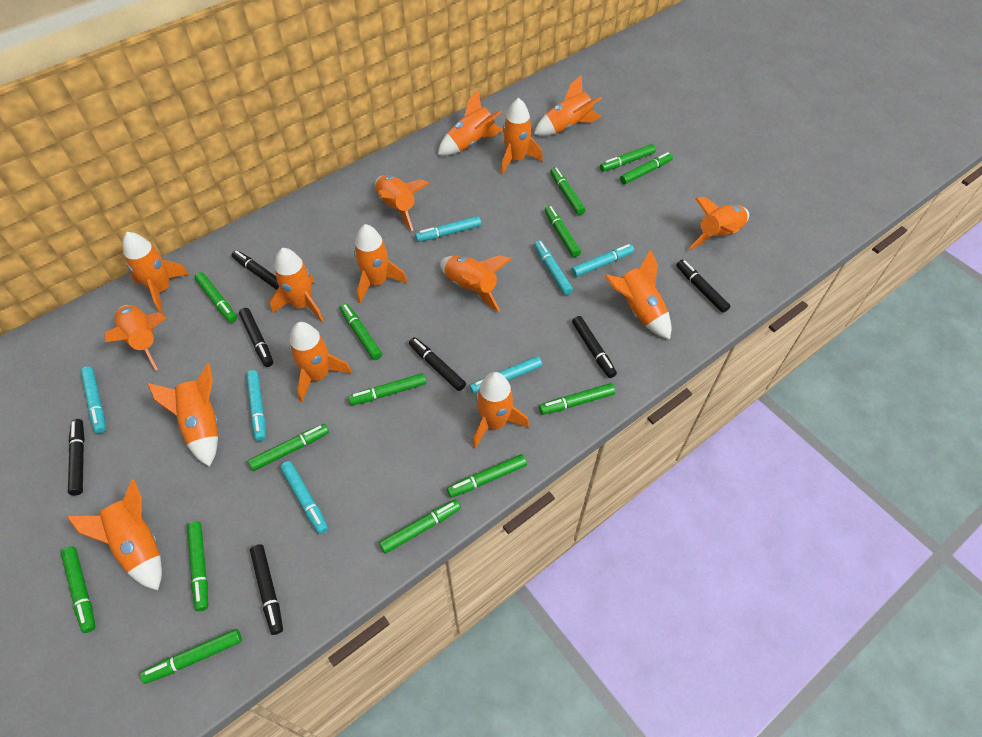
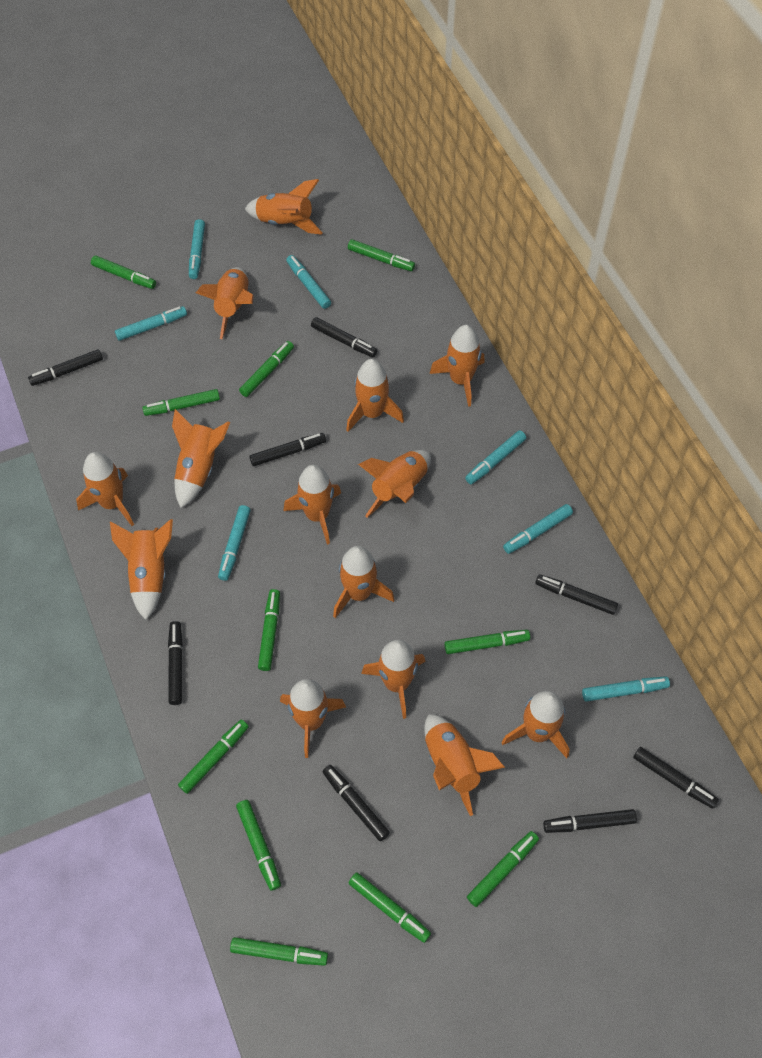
black marker: [68,419,85,496] [232,250,279,290] [239,308,273,367] [250,544,283,635] [409,337,466,391] [572,316,617,378] [676,260,730,313] = 7 -> [28,349,103,386] [168,621,183,705] [249,433,326,466] [311,317,377,357] [322,765,390,841] [535,574,618,615] [543,809,637,833] [633,747,719,809] = 8
green marker: [61,547,95,633] [140,629,242,684] [187,522,208,611] [195,272,237,323] [248,424,329,471] [340,303,382,360] [348,373,426,405] [379,499,461,554] [447,454,527,498] [539,383,615,415] [545,206,581,257] [550,167,586,215] [600,144,656,172] [620,152,673,184] = 14 -> [91,255,156,289] [143,389,220,416] [178,720,249,794] [230,937,328,966] [236,800,281,891] [239,341,294,397] [258,589,280,671] [348,239,415,271] [348,872,431,943] [445,630,530,654] [467,831,539,907] = 11
orange rocket: [67,479,162,590] [104,305,166,371] [123,232,189,313] [148,364,218,467] [270,248,324,322] [290,322,352,402] [354,224,407,303] [375,175,430,231] [438,90,503,156] [440,255,512,312] [473,372,529,449] [501,98,543,175] [534,75,602,136] [604,249,671,339] [689,197,749,250] = 15 -> [76,452,134,526] [110,519,173,620] [172,409,230,508] [196,267,254,339] [245,179,323,235] [280,679,346,758] [283,465,341,545] [333,546,395,618] [346,359,404,432] [358,450,431,518] [361,640,426,719] [424,714,505,816] [429,325,485,407] [501,691,569,758] = 14

